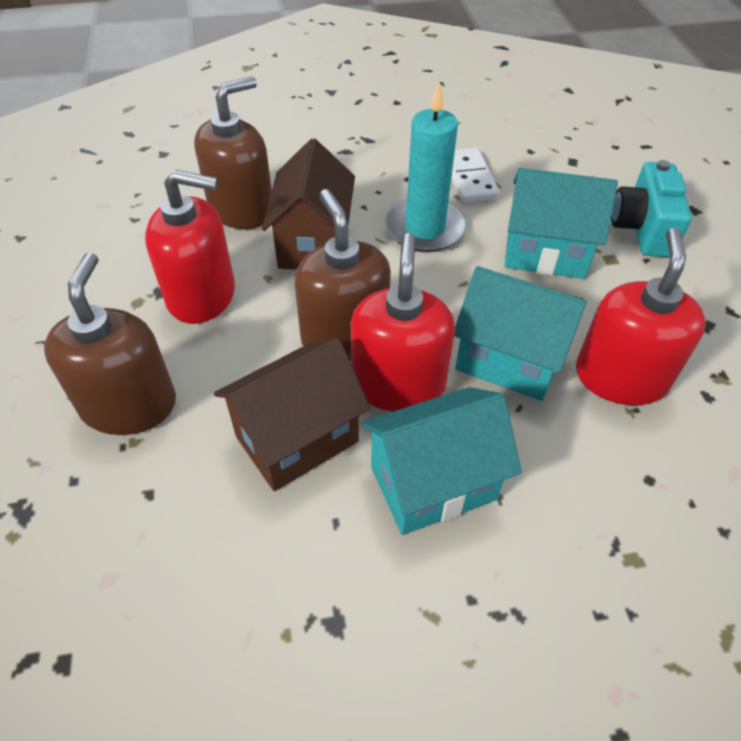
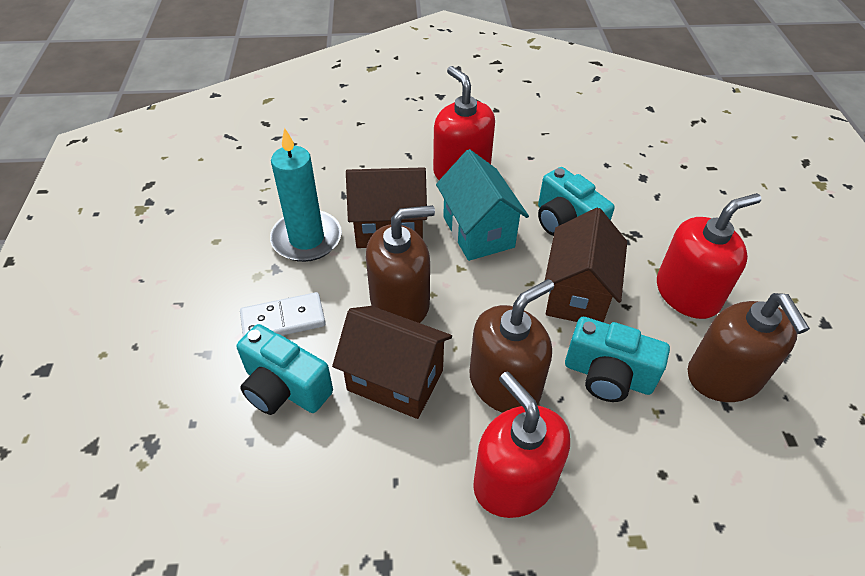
brown house: [214,338,371,491] [262,138,355,270] = 2 -> [332,306,452,419] [346,167,427,248] [545,208,627,322] = 3
turquoise camera: [611,160,692,257] = 1 -> [237,324,333,415] [538,167,615,236] [565,317,670,402] = 3
turquoise house: [361,387,522,535] [454,266,587,401] [505,168,618,279] = 3 -> [436,149,529,261] = 1

